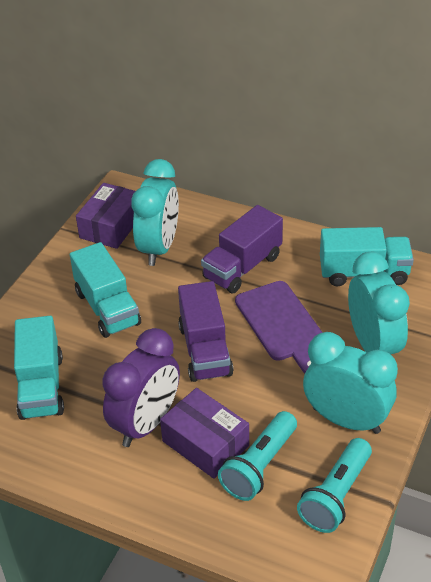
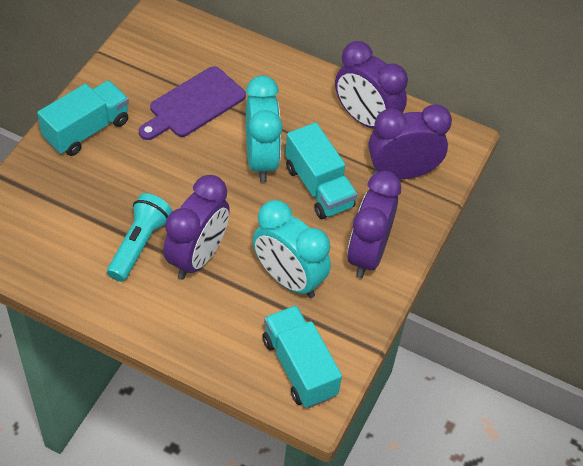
purple box: [76,183,135,249] [160,388,249,479] = 2 -> none = 0
purple clock: [102,328,180,447] = 1 -> [163,175,230,280] [335,41,408,129] [347,171,401,278] [368,104,452,179] = 4
purple truck: [178,281,234,382] [201,205,283,293] = 2 -> none = 0
turquoise clock: [131,159,179,266] [303,332,398,434] [348,252,410,354] = 3 -> [246,76,283,182] [253,200,331,298] = 2
turquoise flashlight: [218,411,297,501] [297,438,372,533] = 2 -> [107,193,172,282] = 1

